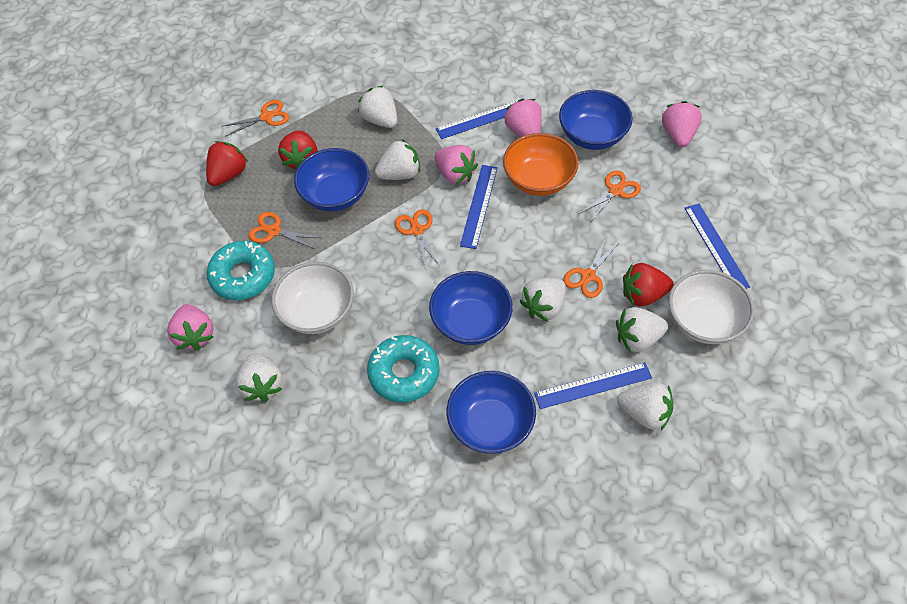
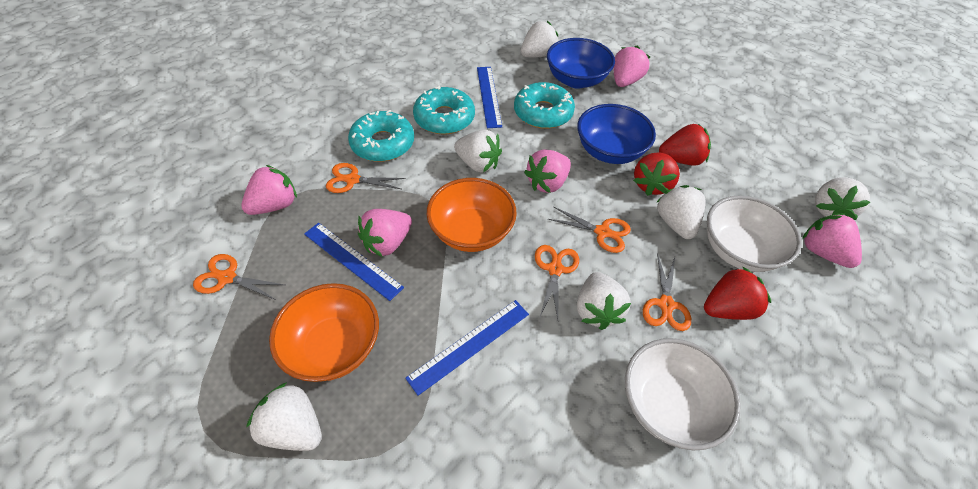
blue bowl: [294,148,369,212] [429,271,513,345] [447,371,536,454] [559,90,633,150] = 4 -> [547,38,615,89] [577,104,656,164] = 2
blue ruler: [436,98,524,139] [460,165,498,249] [534,362,652,409] [684,204,750,289] = 4 -> [304,223,404,301] [405,300,529,396] [477,67,502,128] = 3
orange bowl: [503,133,579,196] = 1 -> [269,283,379,382] [427,178,517,252] = 2
pink strawberry: [167,304,214,350] [435,145,478,184] [504,99,542,137] [662,101,702,147] = 4 -> [241,165,297,215] [358,209,412,257] [524,149,571,193] [613,46,650,87] [802,213,862,268] = 5
turquoise donut: [207,241,275,300] [367,335,440,403] = 2 -> [348,110,414,162] [413,86,475,134] [514,82,575,129] = 3

